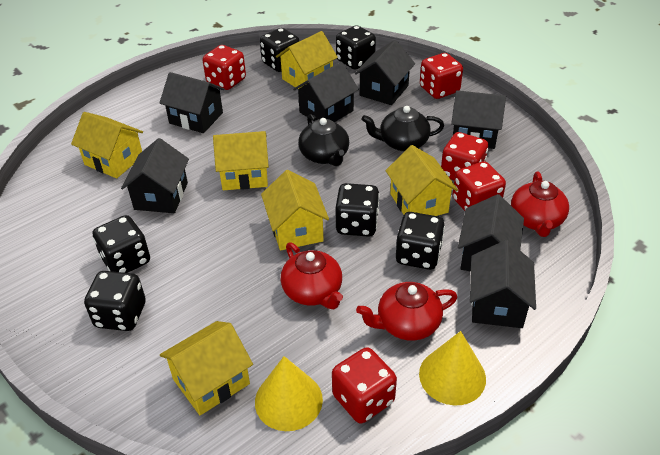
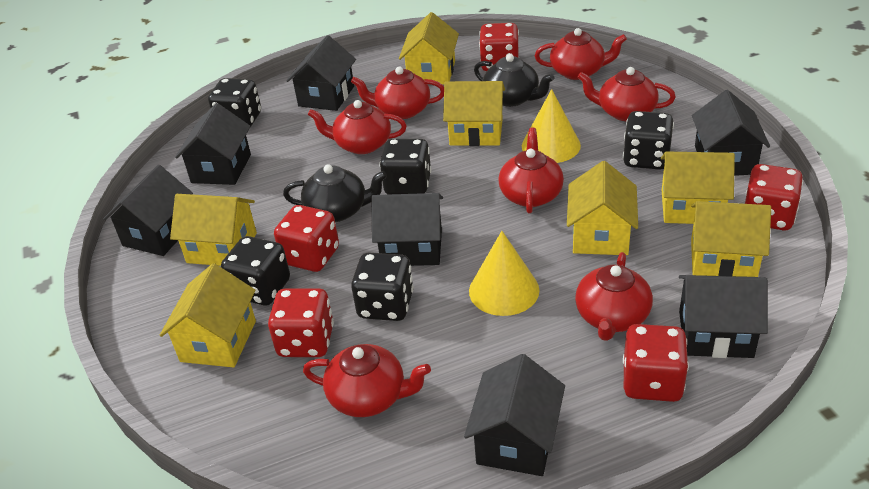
black dice: [84,271,146,331] [93,215,150,273] [260,28,299,72] [335,183,380,237] [336,25,376,69] [396,212,445,270] = 6 -> [208,78,261,126] [221,236,290,305] [351,253,414,321] [380,139,431,195] [623,111,674,170] = 5
red teapot: [281,242,343,309] [356,282,457,341] [511,172,569,237] = 3 -> [303,344,431,417] [308,100,407,154] [351,67,444,119] [498,128,564,214] [535,28,627,80] [575,252,653,341] [578,67,676,121] = 7
yellow house: [71,112,143,178] [160,321,253,415] [213,131,269,190] [261,170,329,251] [276,31,338,89] [385,145,458,216] = 6 -> [160,263,256,367] [170,194,257,266] [399,12,459,85] [443,81,505,146] [567,161,638,255] [661,151,735,224] [691,201,771,277] = 7

